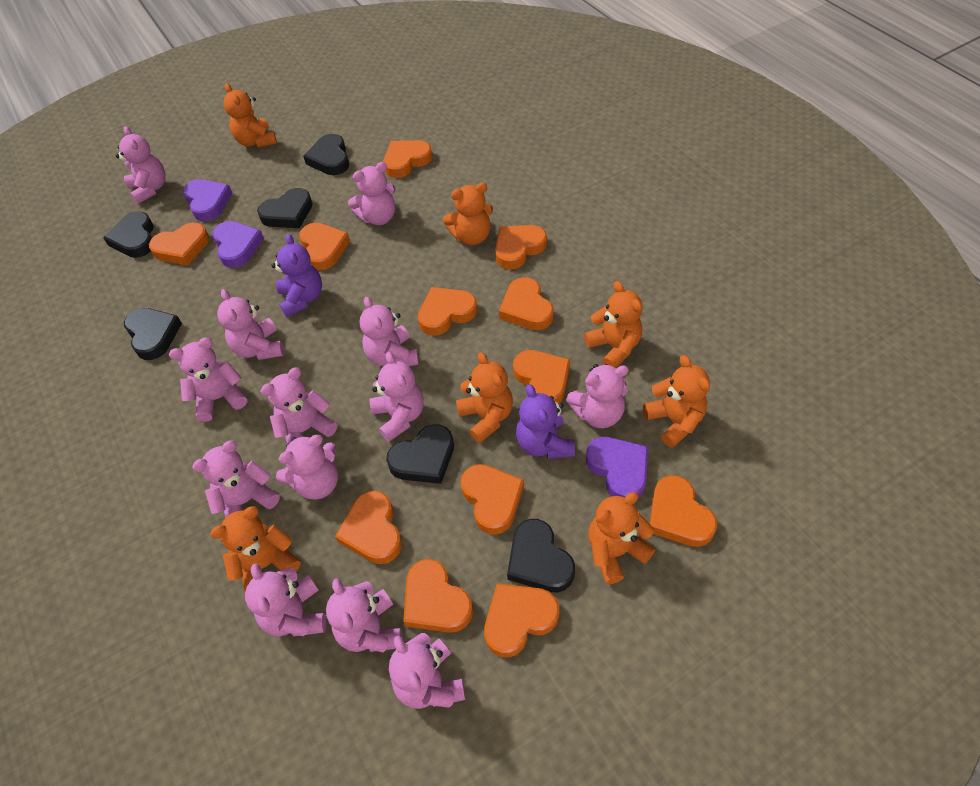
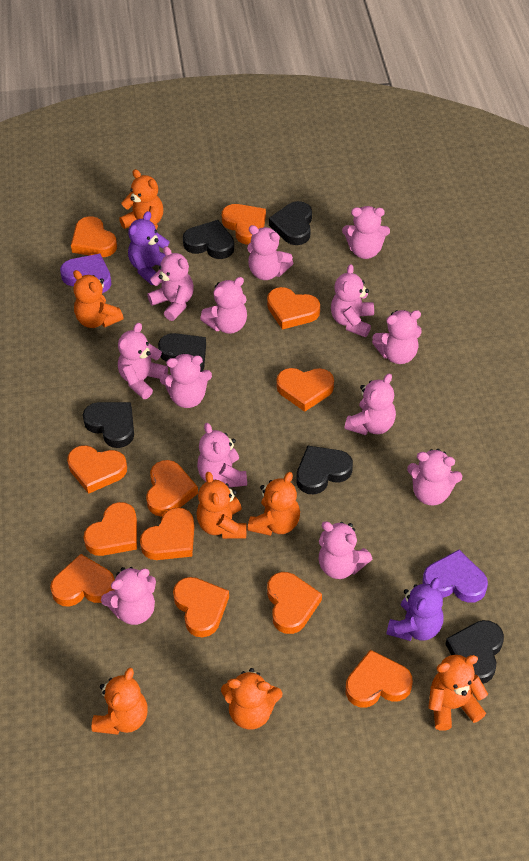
purple heart: [183,179,232,221] [212,221,264,268] [586,437,648,499] = 3 -> [60,254,112,293] [422,550,488,603] = 2

